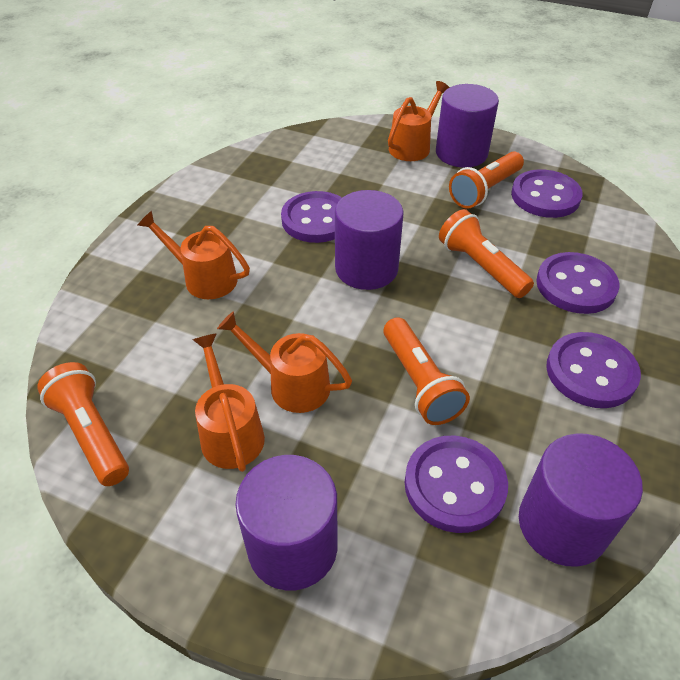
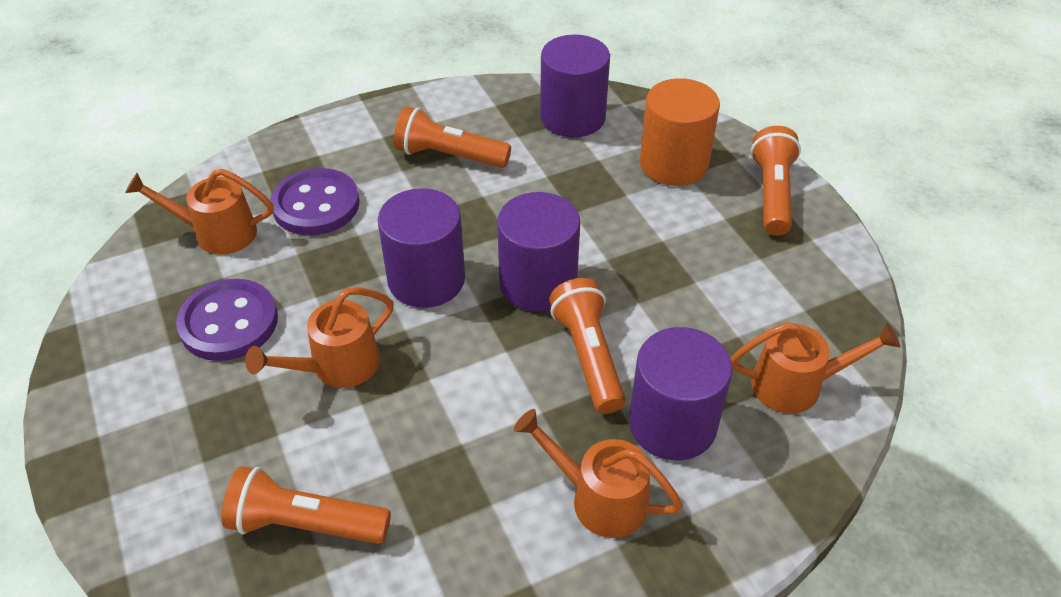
orange cylinder: none = 0 -> [640,78,720,186] = 1
purple button: [281,191,342,243] [405,436,508,533] [511,169,583,218] [536,252,620,314] [546,332,641,408] = 5 -> [176,279,278,361] [270,168,360,235] = 2

